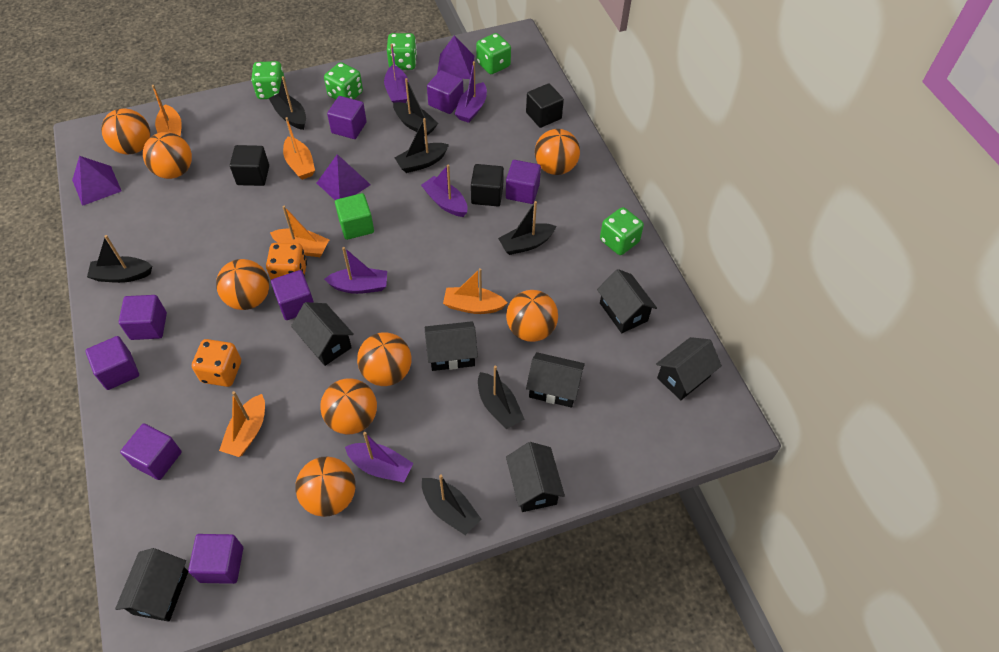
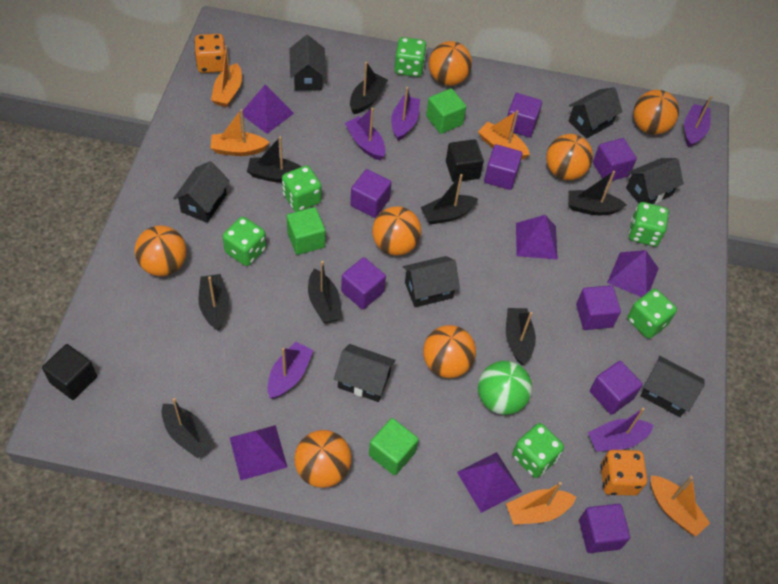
black boat: [87,235,152,283] [269,76,306,130] [393,78,438,136] [395,118,449,173] [422,474,481,535] [478,366,524,429] [498,201,556,255] = 7 -> [161,398,215,459] [199,274,229,331] [247,136,302,183] [308,261,343,324] [350,62,388,114] [420,174,478,225] [506,308,536,365] [568,171,626,215] = 8
black cube: [230,145,269,186] [471,164,504,207] [526,83,564,128] = 3 -> [42,344,97,400] [446,139,484,182] = 2
green ball: none = 0 -> [478,361,532,415] = 1
green cube: [335,193,374,240] = 1 -> [287,207,325,255] [369,418,419,475] [426,88,466,134] = 3
green dice: [251,61,285,99] [324,62,363,100] [387,33,417,70] [476,33,511,74] [600,207,644,255] = 5 -> [222,217,267,266] [282,165,322,212] [394,37,427,77] [512,423,564,478] [627,289,677,339] [629,202,669,246] = 6
orange ball: [101,108,150,154] [143,132,192,179] [216,259,269,310] [295,456,356,517] [320,378,377,435] [357,332,412,386] [506,290,558,342] [535,129,580,175] = 8 -> [135,225,187,276] [294,430,352,488] [372,206,421,256] [423,325,476,378] [429,41,472,86] [546,134,593,180] [633,90,679,135] = 7
purple pyramid: [72,156,121,206] [317,154,371,200] [437,35,474,79] = 3 -> [230,425,287,480] [240,84,294,134] [457,452,522,513] [516,215,558,260] [607,250,659,297] = 5

